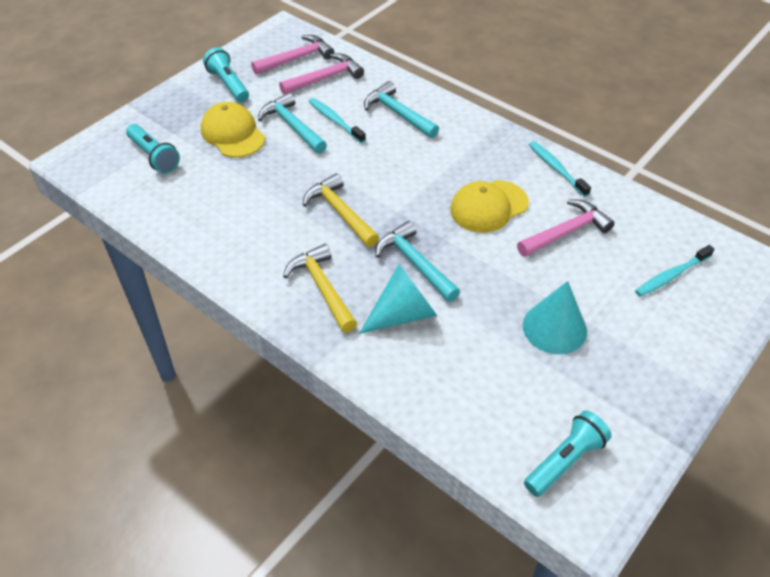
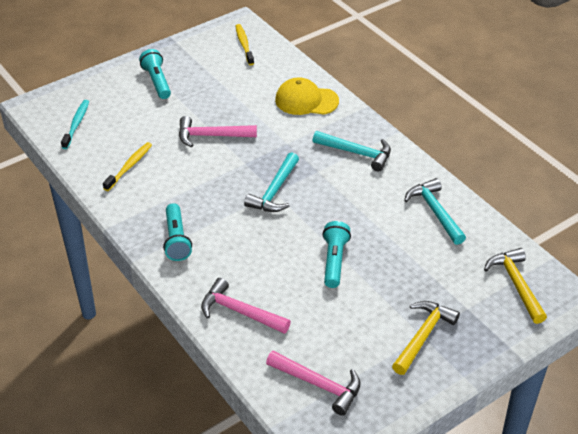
turquoise cone: [359,264,437,334] [523,281,587,354] = 2 -> none = 0
turquoise toothbrush: [309,98,366,143] [529,141,591,197] [635,245,714,297] = 3 -> [61,100,89,149] = 1
yellow cap: [201,102,265,158] [450,180,529,233] = 2 -> [275,78,339,115] = 1
yellow toothbrush: none = 0 -> [103,142,152,191] [236,24,254,65] = 2

